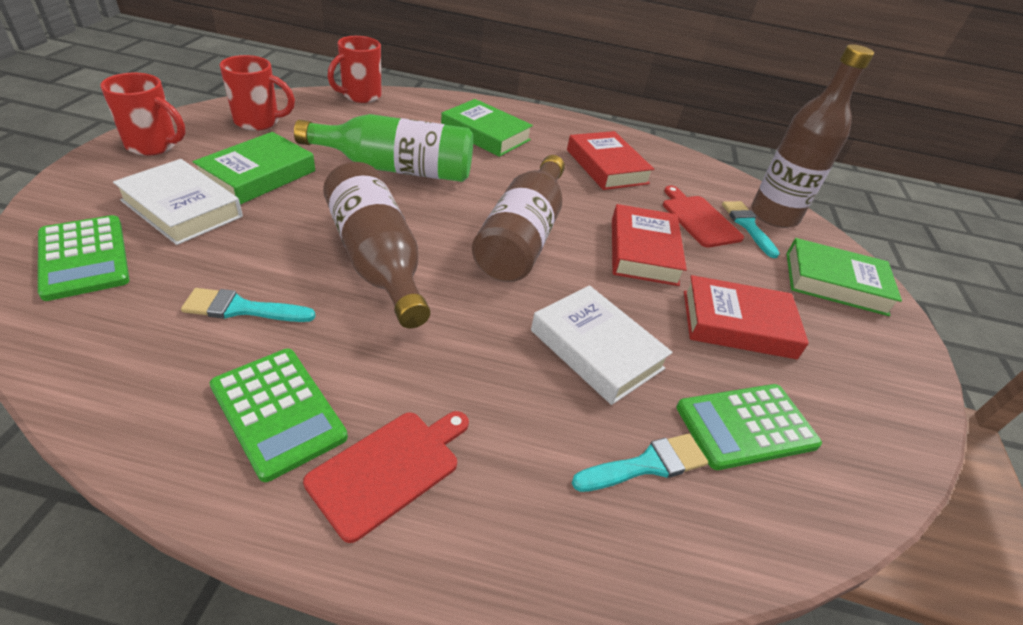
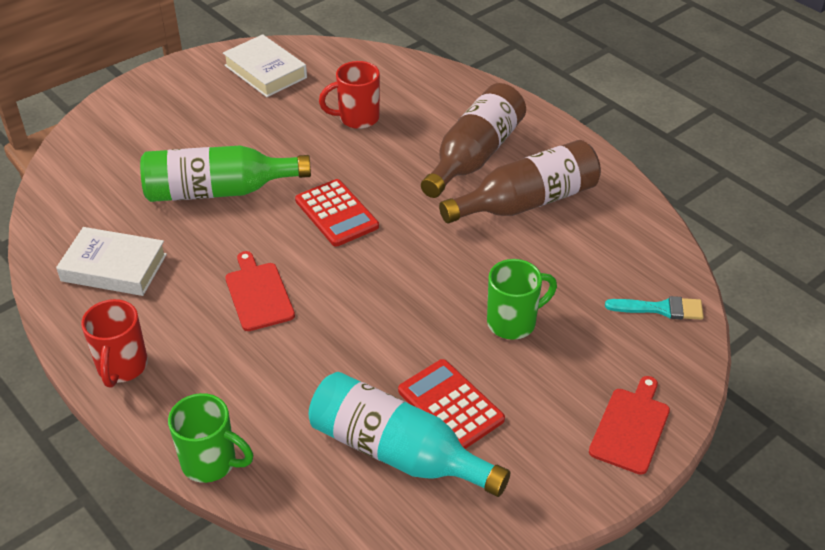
brown bottle: [323,162,430,329] [472,155,565,282] [751,44,874,228] = 3 -> [421,83,526,198] [439,140,601,224] = 2
green book: [193,132,315,205] [441,99,533,157] [786,238,902,316] = 3 -> none = 0
green calculator: [38,215,129,301] [210,349,348,482] [676,384,822,470] = 3 -> none = 0
green mug: none = 0 -> [168,393,253,483] [487,259,557,340] = 2
red book: [567,131,654,190] [612,204,687,286] [684,275,809,359] = 3 -> none = 0
red calculator: none = 0 -> [295,179,379,247] [398,359,505,449] = 2
red mug: [100,73,185,156] [219,55,295,131] [328,36,381,103] = 3 -> [81,299,148,387] [319,61,380,129] = 2
turquoise bottle: none = 0 -> [308,372,510,497] = 1
turquoise brush: [181,288,316,322] [572,434,708,492] [722,201,780,258] = 3 -> [605,296,704,320] = 1

